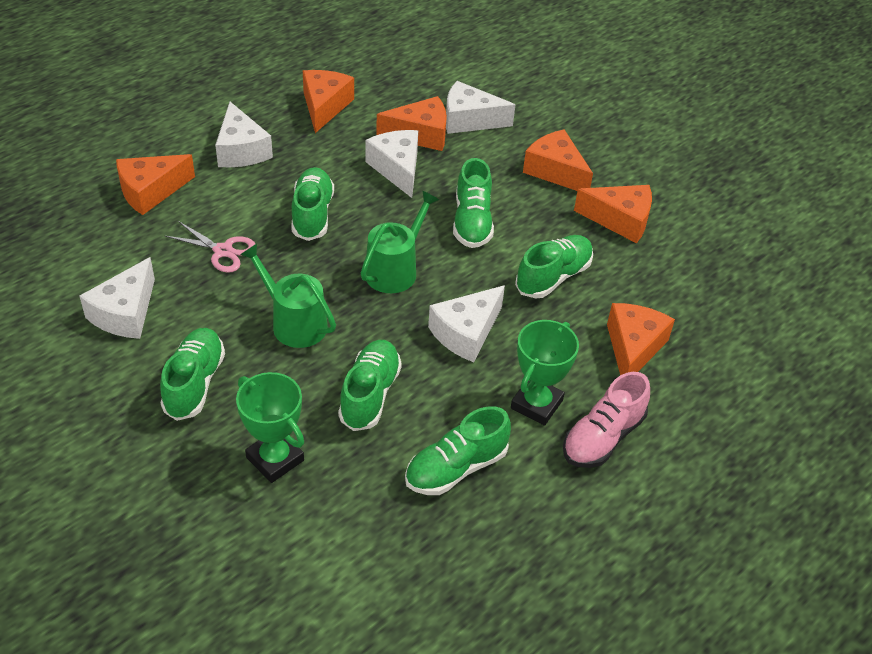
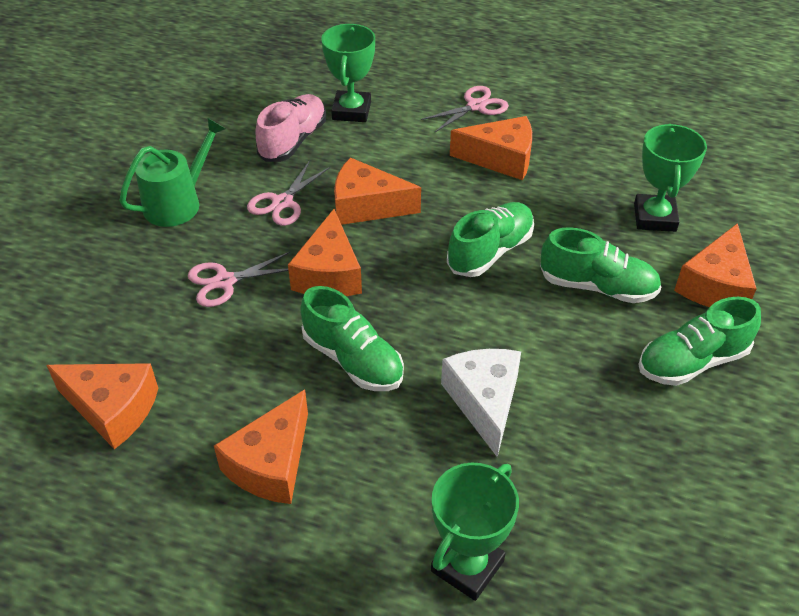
green shoe: [160,328,225,421] [291,167,334,241] [338,340,402,431] [405,406,511,495] [453,158,494,248] [515,235,593,298] = 6 -> [300,286,404,391] [447,202,534,277] [540,227,661,303] [638,297,761,386] = 4
green trophy: [236,372,304,483] [511,320,579,426] = 2 -> [321,24,375,122] [431,462,519,601] [634,124,707,232] = 3
green watering can: [240,243,336,348] [361,191,439,293] = 2 -> [120,118,226,227] = 1
pink scissors: [165,221,255,273] = 1 -> [188,251,291,307] [247,160,330,226] [421,86,509,132] = 3
white cheese: [79,257,155,339] [215,102,273,167] [365,130,418,198] [428,285,505,362] [446,81,515,134] = 5 -> [441,349,521,457] = 1

